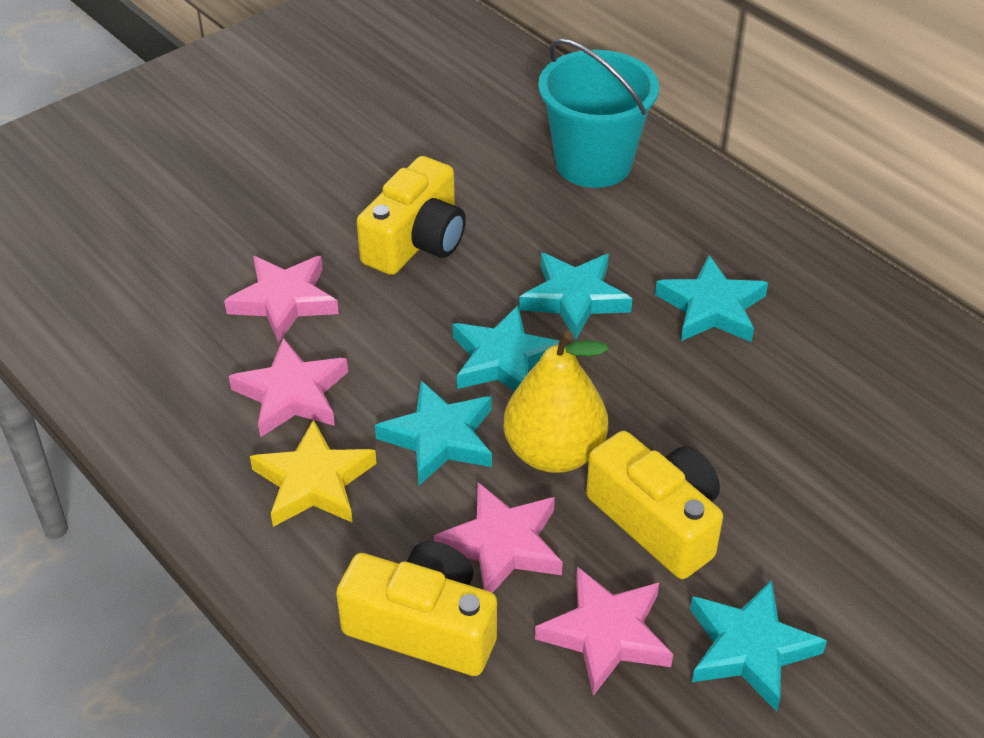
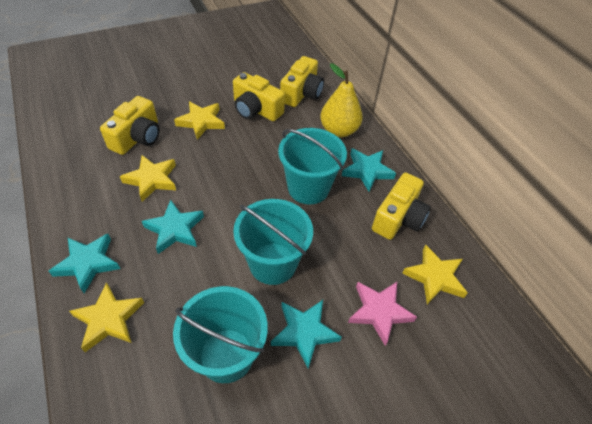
pink star: [224,256,339,343] [229,338,348,438] [434,482,563,593] [535,567,673,696] = 4 -> [348,282,417,346] = 1
turquoise bucket: [538,38,659,188] = 1 -> [173,286,268,383] [233,199,313,285] [278,128,347,204] = 3
turquoise star: [375,380,492,485] [453,305,559,392] [519,253,632,340] [655,255,768,342] [690,580,827,712] = 5 -> [49,234,120,293] [142,200,204,254] [271,300,342,369] [342,148,396,192] = 4
yellow camera: [336,541,497,676] [357,156,466,275] [586,431,723,579] = 3 -> [100,96,160,155] [233,72,285,121] [280,56,324,107] [372,173,431,240] = 4
yellow star: [250,419,377,527] = 1 -> [69,282,144,352] [120,155,176,202] [174,101,225,140] [402,245,468,304] = 4

